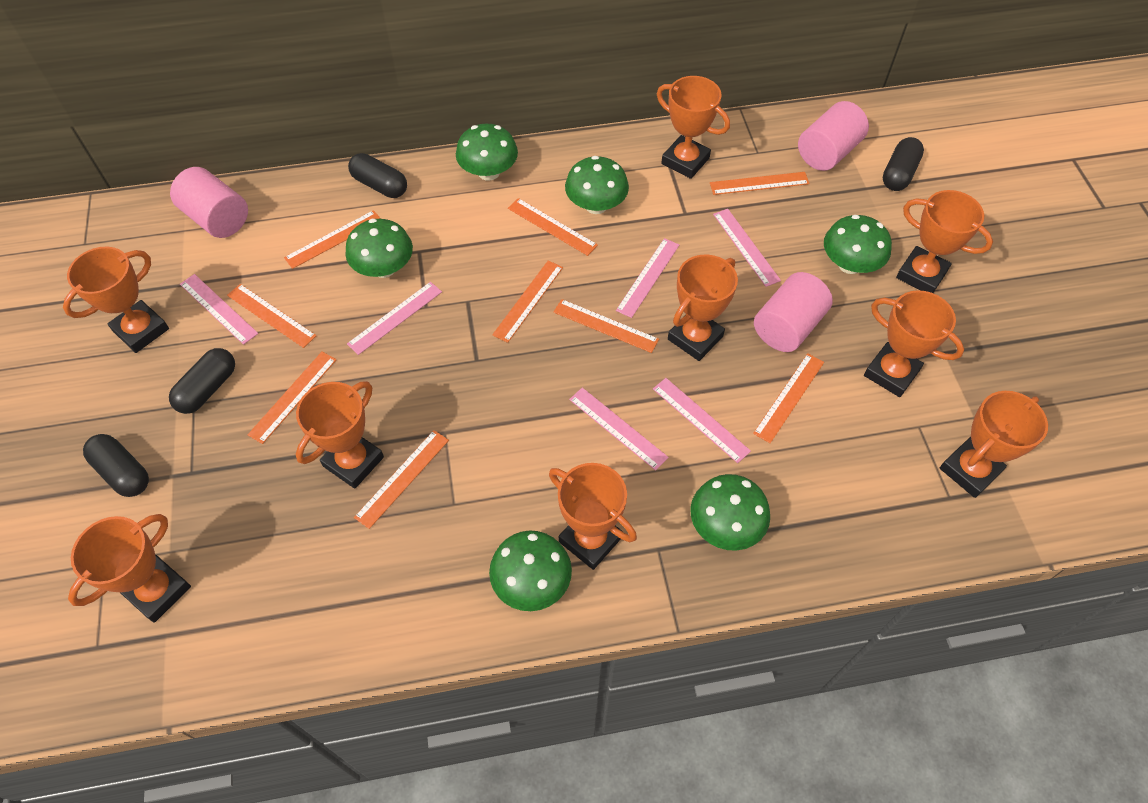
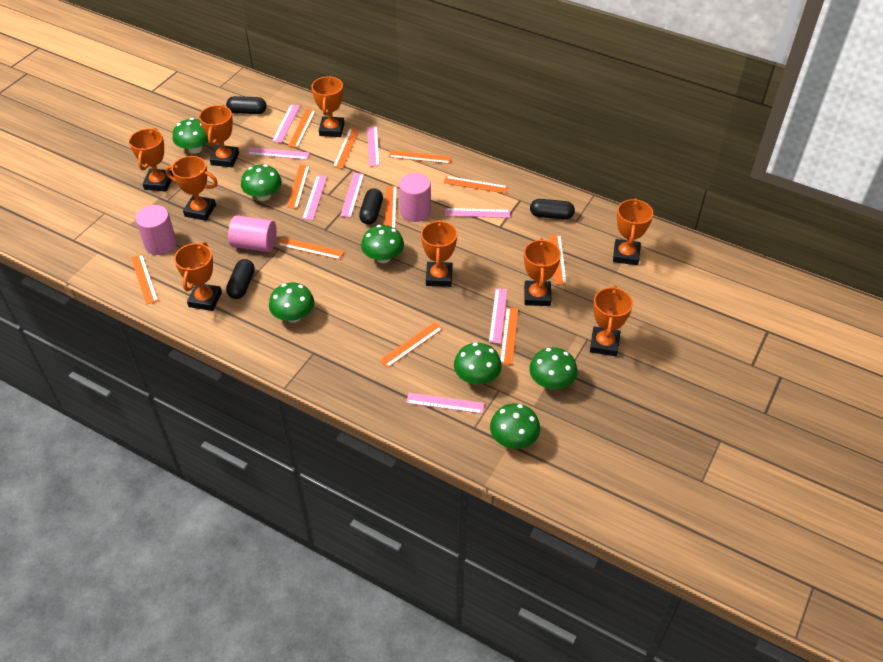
green mushroom: [345,219,413,278] [456,124,518,181] [489,530,572,611] [565,156,629,214] [691,474,770,551] [824,215,892,274] = 6 -> [173,118,208,154] [241,164,282,201] [269,283,314,322] [361,225,404,263] [454,343,502,384] [490,403,540,449] [529,347,578,389] = 7
orange ruler: [227,284,316,348] [248,352,337,444] [284,210,381,269] [354,430,449,529] [492,260,563,343] [508,198,598,256] [553,299,659,353] [710,172,809,195] [753,353,824,443] = 9 -> [131,254,158,305] [277,237,344,260] [287,165,310,209] [288,109,316,148] [333,128,359,169] [380,322,443,368] [384,186,397,228] [389,150,451,164] [444,176,508,194] [500,308,518,365] [550,235,567,285] = 11
pink ruler: [180,274,258,345] [347,282,442,355] [569,388,669,471] [616,238,679,318] [653,378,751,463] [713,209,781,287] = 6 -> [247,148,310,160] [272,104,300,143] [302,176,327,220] [340,173,364,217] [367,126,380,167] [406,393,485,414] [445,208,510,218] [489,288,508,344] = 8

